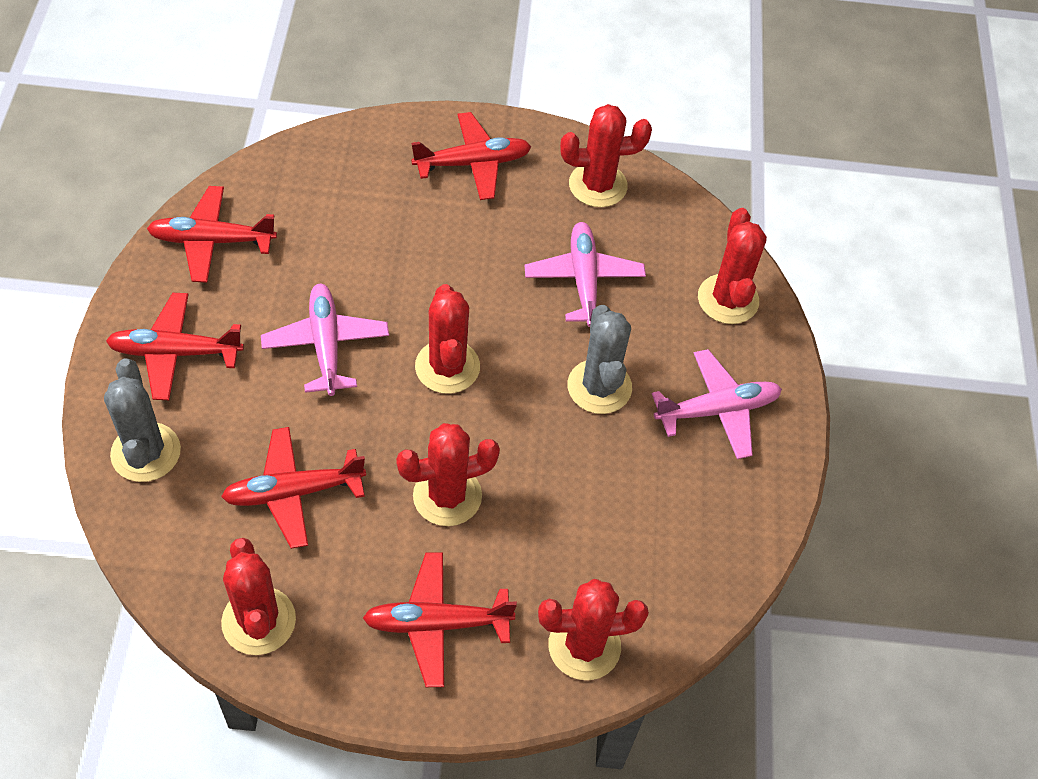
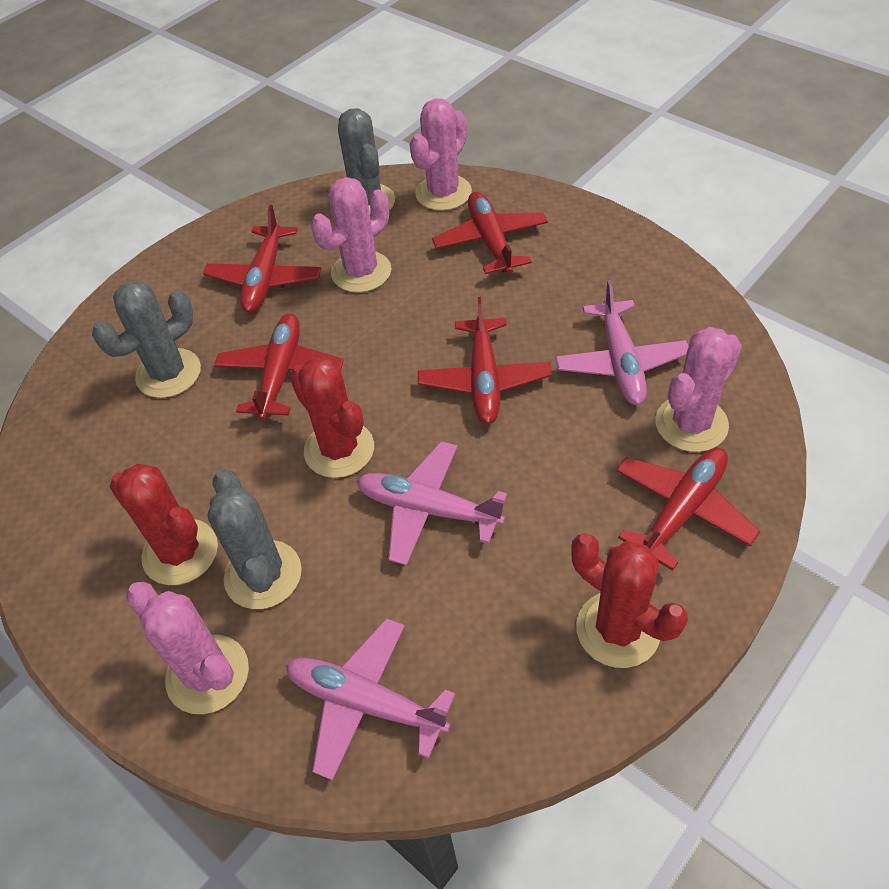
grey cactus: [104,358,181,482] [567,305,632,414] = 2 -> [92,281,201,398] [208,469,302,609] [338,108,395,213] = 3
pink cactus: none = 0 -> [126,581,249,714] [311,177,391,293] [410,98,472,211] [655,327,742,452] = 4
red cactus: [221,538,296,655] [396,423,500,526] [415,284,480,394] [538,579,649,680] [560,104,652,207] [698,208,767,324] = 6 -> [110,464,218,585] [289,356,374,478] [572,533,688,668] = 3

